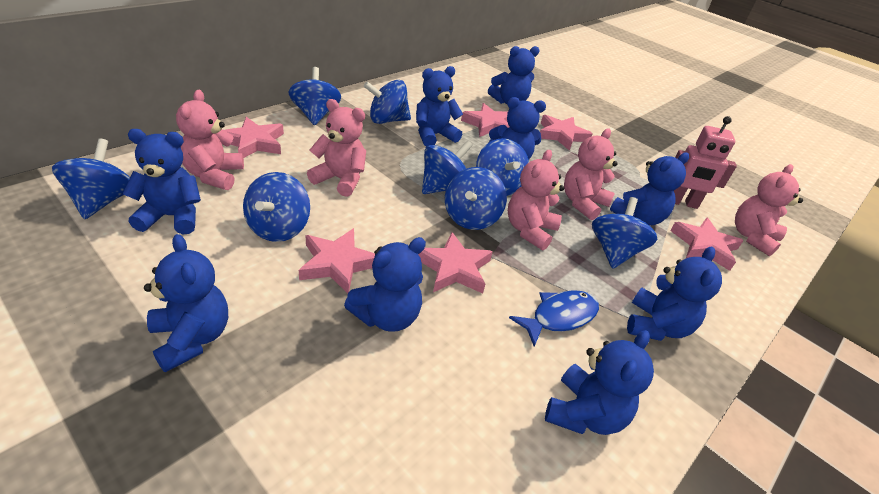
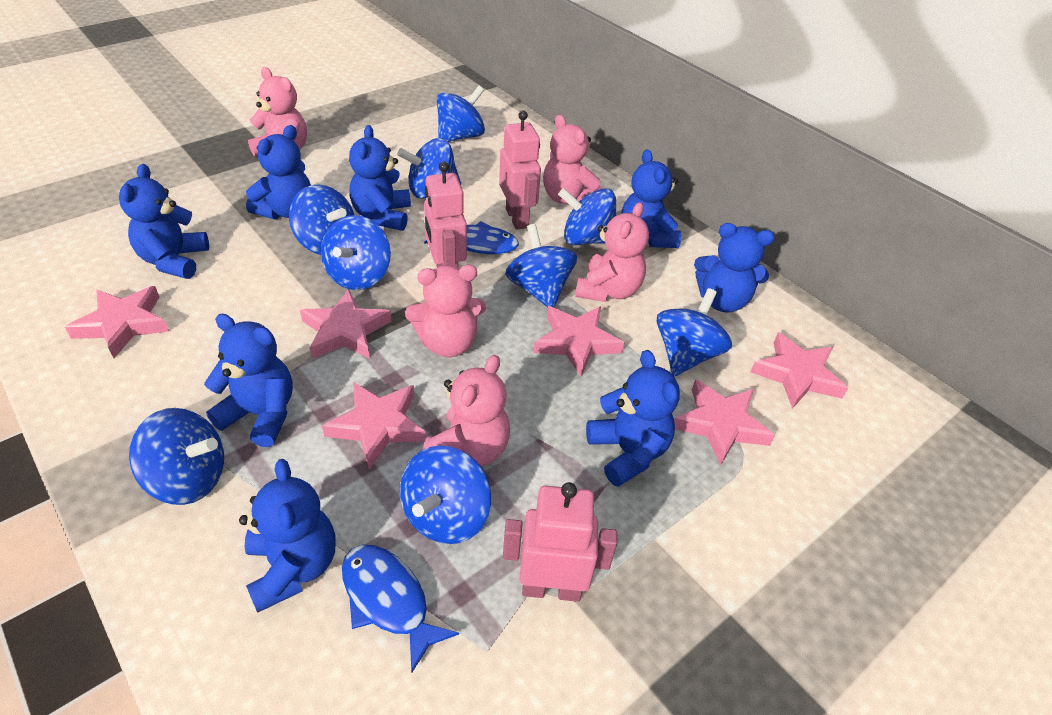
blue fish: [509,290,599,347] = 1 -> [342,545,459,673] [424,221,519,254] = 2
blue spinning top: [52,138,130,219] [243,172,310,242] [289,67,341,125] [364,80,411,124] [422,140,473,194] [445,167,507,230] [476,138,529,196] [592,197,657,269] = 8 -> [129,408,224,505] [289,184,354,255] [321,215,391,290] [397,138,461,199] [400,446,491,544] [437,86,485,142] [505,224,577,308] [558,188,616,245] [657,288,732,376] = 9
blue teddy bear: [123,129,201,234] [144,234,228,372] [344,237,426,332] [416,66,463,146] [488,46,540,104] [489,97,546,159] [545,330,654,435] [610,152,689,226] [627,246,722,341] = 9 -> [119,164,209,279] [204,314,293,447] [239,459,336,613] [246,125,311,219] [349,125,411,231] [586,350,680,487] [621,149,681,248] [694,223,774,313] = 8
pink robot: [674,116,737,209] = 1 -> [424,161,467,268] [499,110,541,230] [503,482,617,602] = 3

